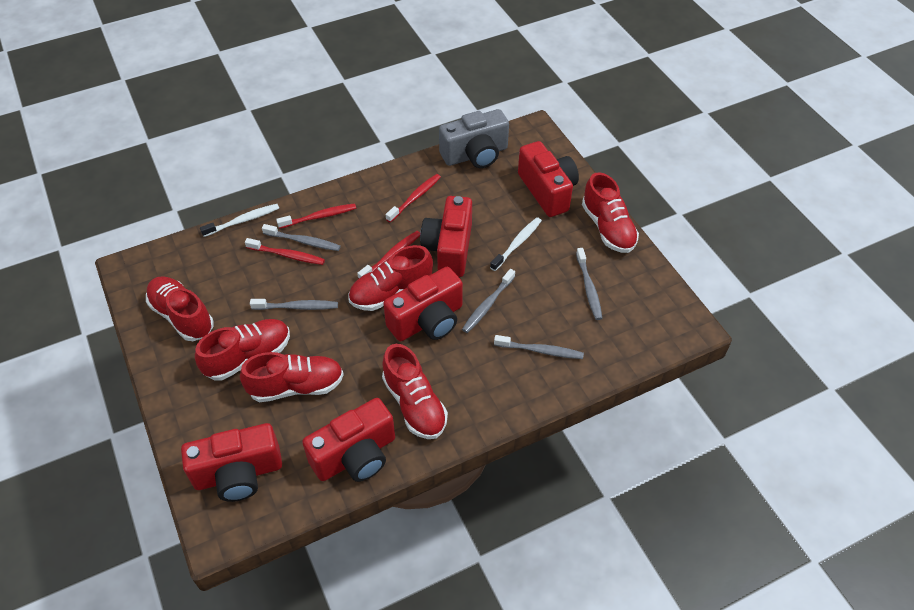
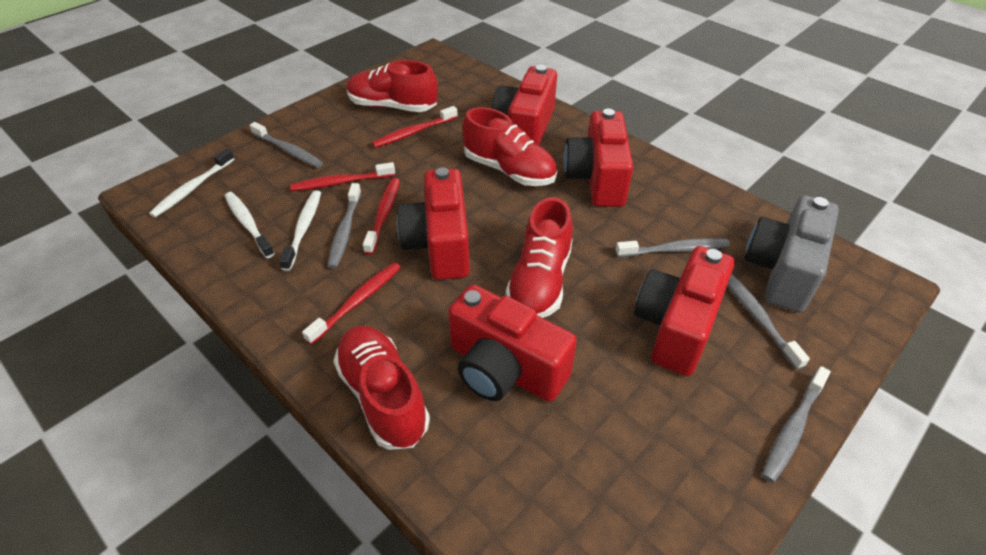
red shoe: [146,276,214,341] [195,319,290,381] [240,352,344,402] [349,245,433,311] [382,344,448,439] [582,172,639,253] = 6 -> [333,326,430,450] [347,60,438,112] [463,107,557,186] [506,197,573,318] = 4
white toothbrush: [200,204,279,237] [490,217,542,271] = 2 -> [149,149,235,217] [225,192,275,258] [279,190,321,271] = 3

